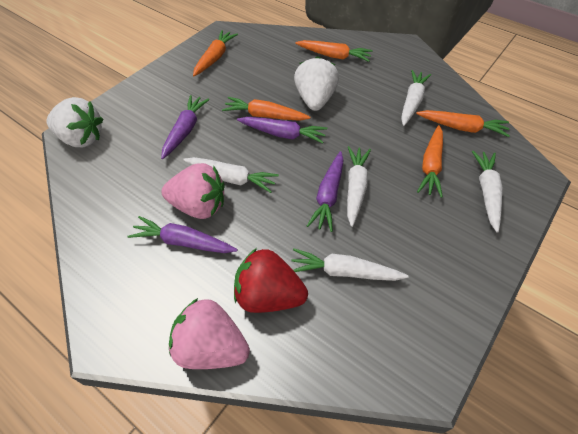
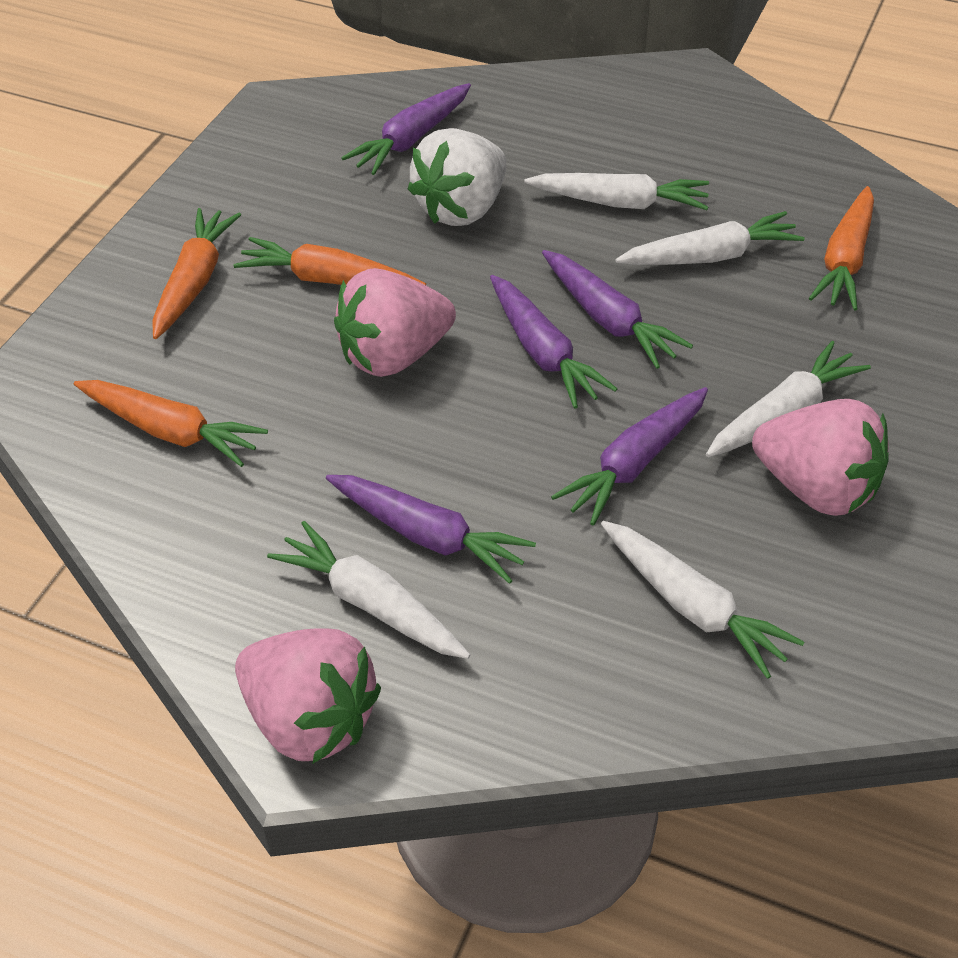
orange carrot: [193,30,238,76] [222,97,311,121] [295,40,373,62] [416,110,510,137] [417,125,443,198] = 5 -> [74,380,268,467] [152,208,241,339] [234,237,426,285] [809,186,874,310] = 4
pink strawberry: [161,163,225,219] [169,298,250,369] = 2 -> [235,628,381,763] [334,268,456,377] [752,399,889,516] = 3
purple carrot: [127,216,238,253] [161,95,210,159] [237,117,327,144] [307,151,344,232] = 4 -> [326,475,536,584] [341,83,471,175] [490,275,617,409] [542,250,693,369] [551,387,708,526] = 5
red strawberry: [234,248,308,313] = 1 -> none = 0
white strawberry: [46,97,103,147] [294,56,339,111] = 2 -> [408,128,506,226] = 1

